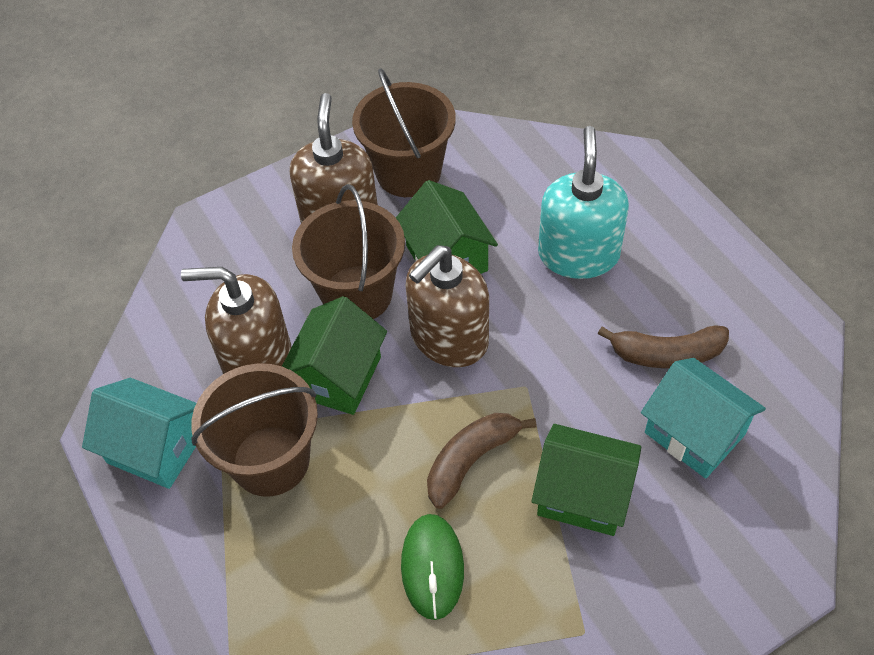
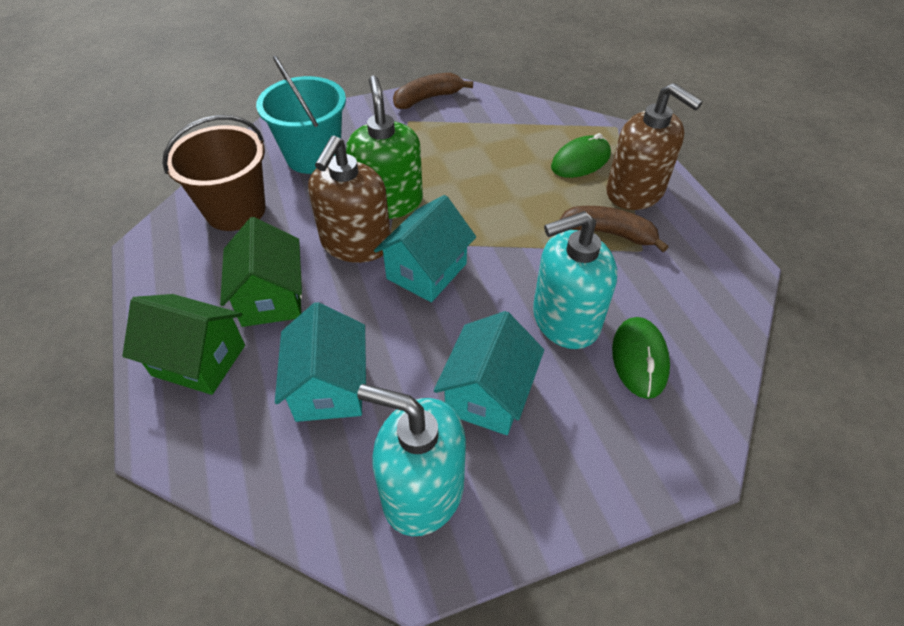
brown bucket: [191,363,318,497] [292,184,405,319] [352,68,456,197] = 3 -> [162,115,266,231] = 1
brown soap dispenser: [181,267,292,374] [290,93,378,223] [406,245,489,367] = 3 -> [308,136,391,263] [606,83,703,210] = 2
green house: [282,296,387,415] [396,180,498,274] [532,424,641,536] = 3 -> [123,294,245,395] [220,217,302,327] = 2
green mouse: [401,514,464,620] = 1 -> [551,133,611,178] [612,317,670,399] = 2
green soap dispenser: none = 0 -> [346,76,423,219] = 1
turquoise bucket: none = 0 -> [256,55,346,174] = 1
turquoise house: [82,378,196,489] [641,358,766,478] = 2 -> [275,302,366,422] [374,195,476,302] [434,311,544,435] = 3
turquoise soap dispenser: [538,126,629,279] = 1 -> [357,384,466,536] [533,211,617,349] = 2

